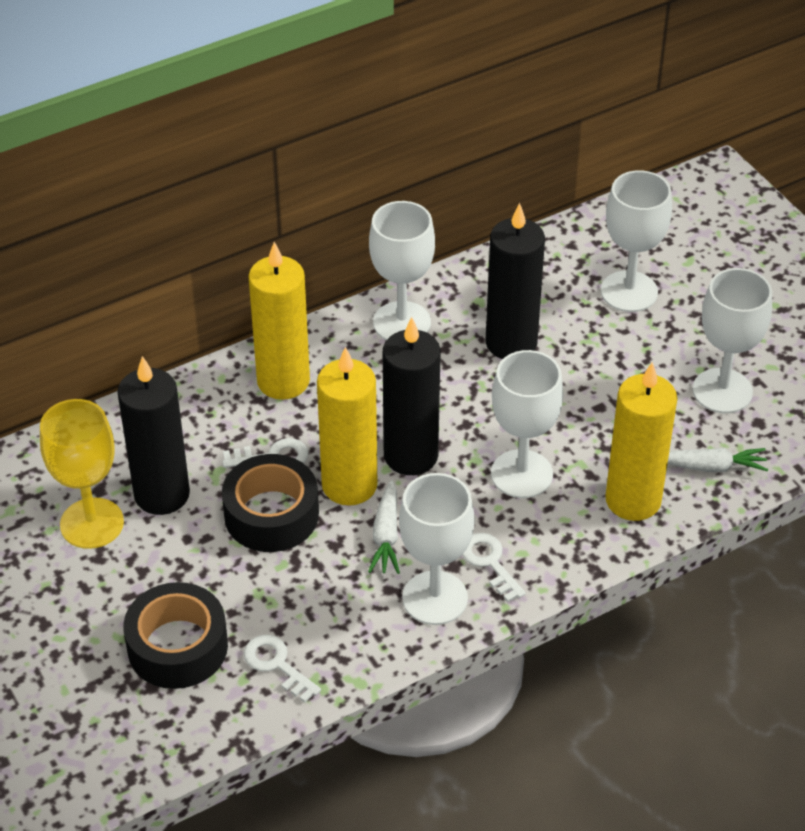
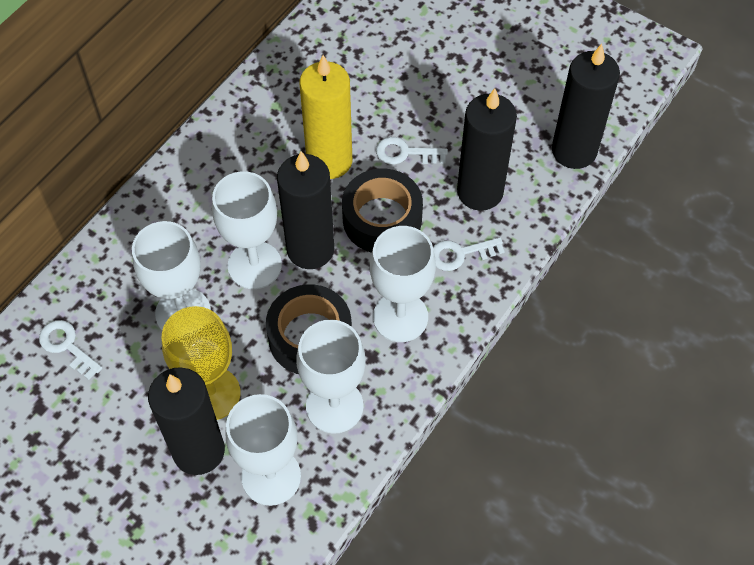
black candle: [117,356,190,515] [383,317,441,475] [485,203,545,359] = 3 -> [148,367,225,475] [277,151,334,269] [457,88,517,211] [552,44,620,169] = 4
white carrot: [368,480,400,574] [667,448,768,472] = 2 -> none = 0
yellow candle: [248,242,310,400] [317,347,377,506] [605,362,677,521] = 3 -> [300,55,352,179] = 1

